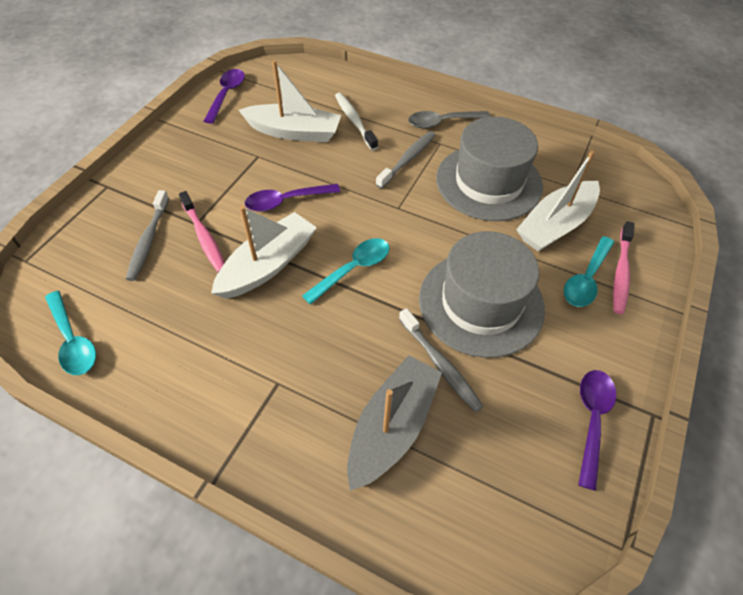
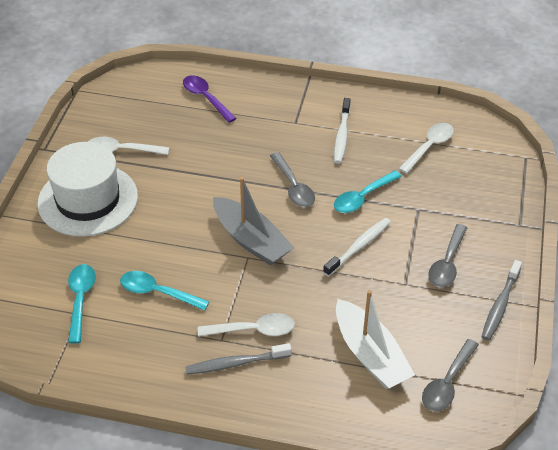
grey hat: [419,231,545,358] [436,116,543,221] = 2 -> none = 0
grey spoon: [408,111,491,128] = 1 -> [270,152,315,207] [422,339,479,411] [428,224,467,287] = 3
grey toothbrush: [126,190,169,281] [376,131,435,189] [399,308,484,412] = 3 -> [185,343,292,375] [482,260,522,341] = 2
pink toothbrush: [179,191,225,272] [613,221,635,314] = 2 -> none = 0
purple spoon: [204,69,245,124] [245,184,340,212] [578,370,616,491] = 3 -> [183,75,237,123] = 1
white boat: [211,206,317,299] [239,60,341,142] [516,151,600,252] = 3 -> [336,290,415,389] = 1
white hat: none = 0 -> [37,142,138,237] = 1
white spoon: none = 0 -> [88,137,169,155] [198,313,295,337] [399,123,454,174] = 3
white toothbrush: [335,93,378,150] = 1 -> [323,218,391,277] [334,98,351,164] = 2

